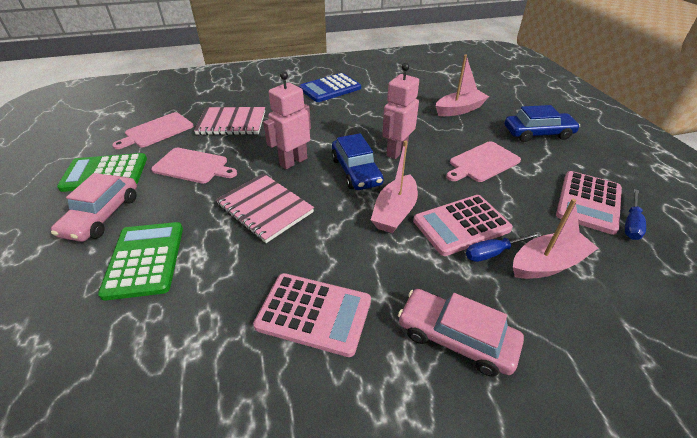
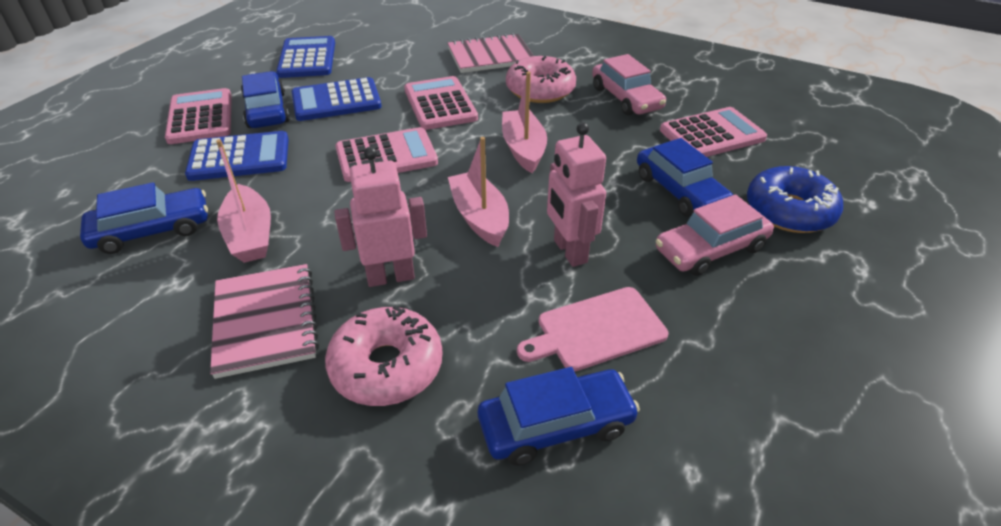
blue calculator: [299,73,361,102] = 1 -> [185,131,289,181] [276,36,335,78] [292,77,382,121] = 3
blue car: [332,133,384,190] [504,105,580,142] = 2 -> [80,182,208,254] [241,71,290,128] [478,367,640,466] [637,138,733,217] = 4
blue donut: none = 0 -> [747,166,843,233] = 1
blue screwdriver: [466,232,542,262] [625,189,646,240] = 2 -> none = 0
green calculator: [57,153,147,192] [98,222,183,301] = 2 -> none = 0
pink calculator: [253,273,371,357] [413,195,513,256] [556,171,622,235] = 3 -> [165,88,232,144] [335,127,438,182] [404,76,478,130] [660,107,767,157] = 4
pink cutting board: [112,112,193,149] [151,148,237,184] [446,141,521,182] = 3 -> [517,287,668,371] = 1
pink donut: none = 0 -> [325,306,443,406] [506,56,576,103] = 2

